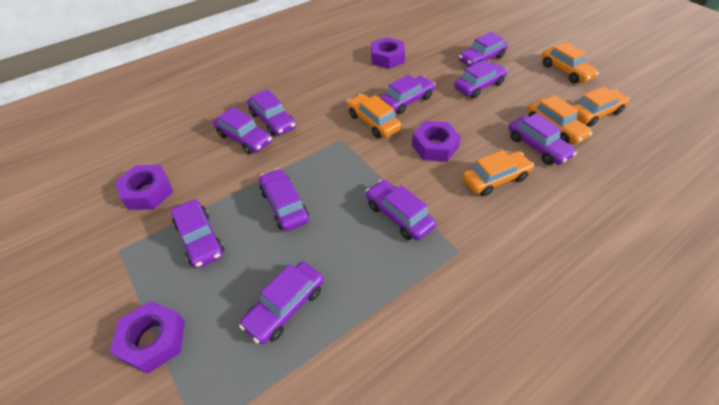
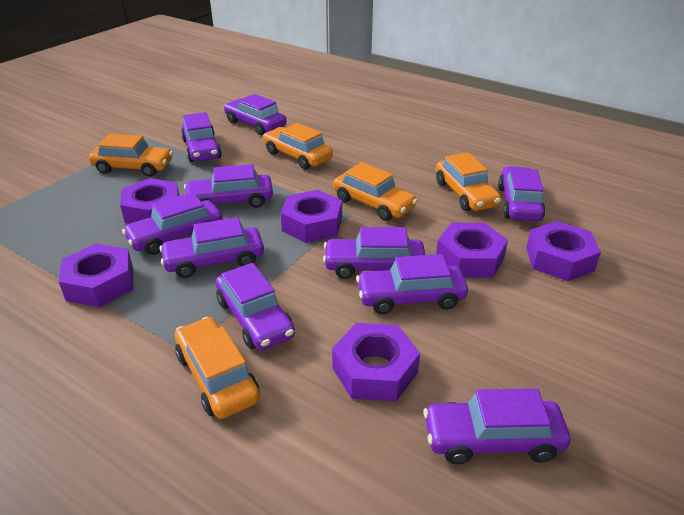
purple nut: [110,301,185,374] [115,165,173,210] [371,37,405,69] [412,121,461,162] = 4 -> [59,244,133,307] [120,178,179,224] [281,190,342,243] [332,323,420,401] [436,223,508,278] [526,221,601,281] = 6

